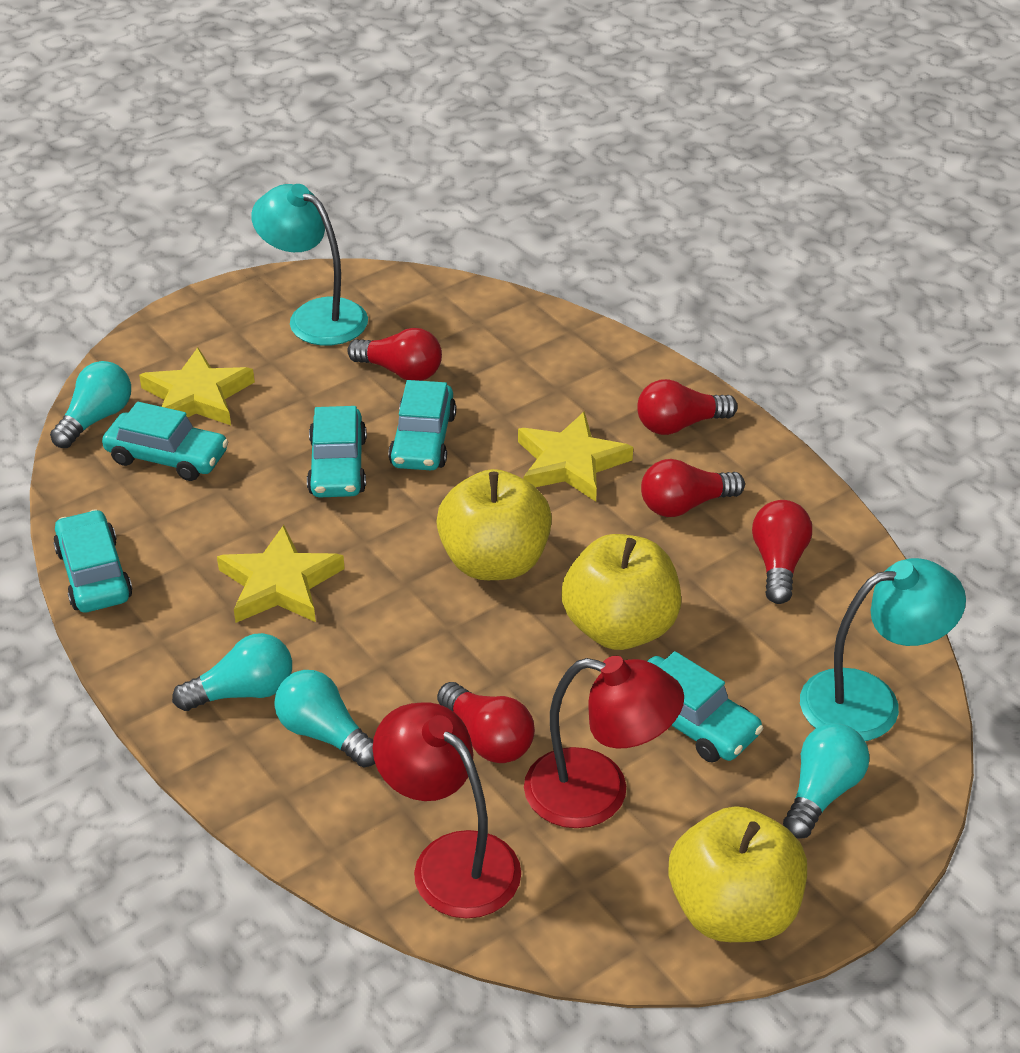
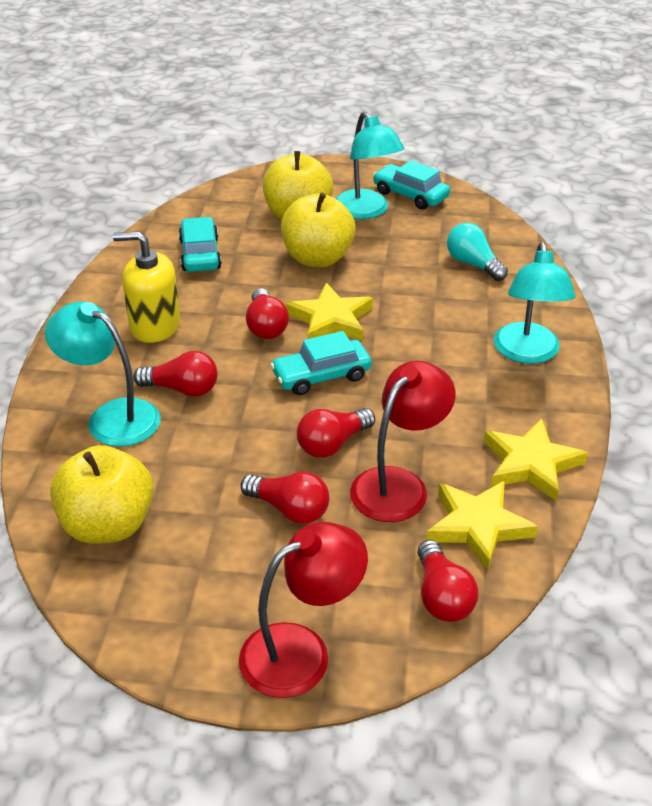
turquoise car: [53,509,132,613] [102,402,229,481] [307,406,367,498] [388,380,456,470] [647,651,764,762] = 5 -> [179,217,222,272] [270,331,372,395] [373,160,450,210] = 3
turquoise lamp: [251,184,368,346] [800,558,966,741] = 2 -> [45,301,160,447] [335,111,404,219] [494,242,576,364] = 3
turquoise light bulb: [50,361,131,448] [172,633,292,711] [274,670,375,767] [783,723,870,839] = 4 -> [447,223,508,281] = 1
yellow soap dispenser: none = 0 -> [113,231,180,343] = 1

